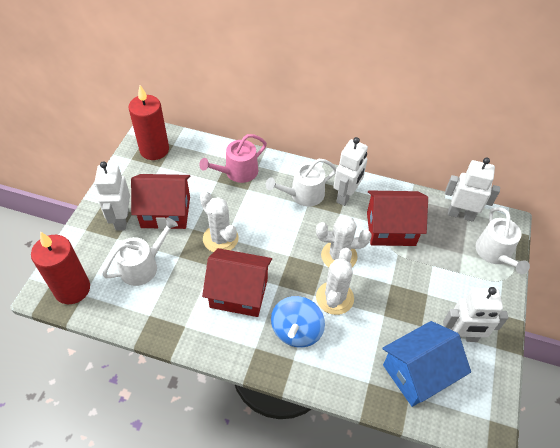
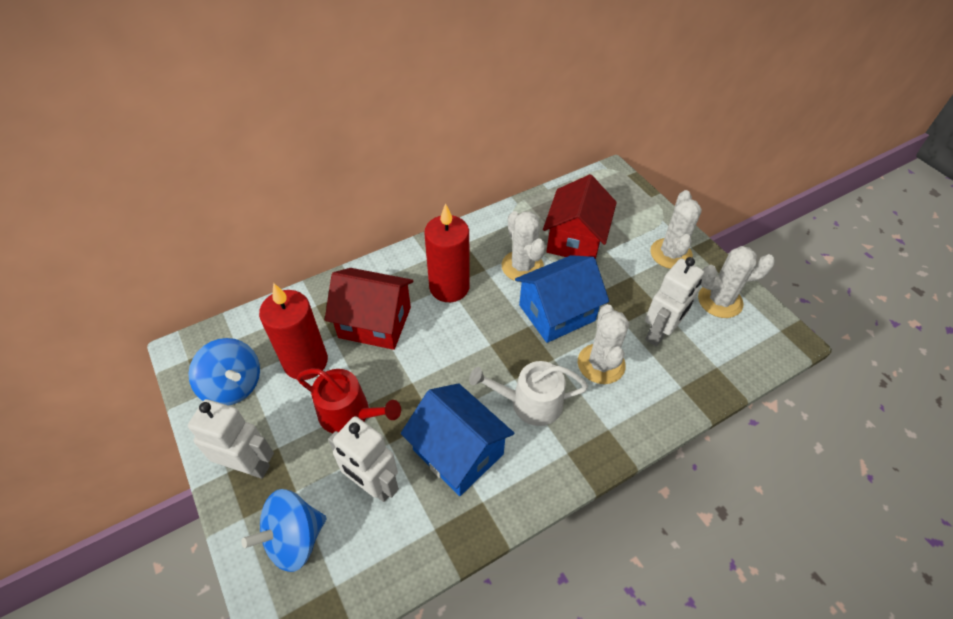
blue house: [382,321,471,407] = 1 -> [401,383,514,496] [515,255,609,343] = 2
blue spinning top: [271,296,325,347] = 1 -> [188,338,260,406] [241,489,326,572] = 2
pink watering can: [199,134,267,183] = 1 -> none = 0
red house: [131,174,191,229] [202,248,272,317] [367,190,428,246] = 3 -> [325,268,413,350] [543,174,617,259] = 2
red watering can: none = 0 -> [297,368,401,433] = 1
white cactus: [200,191,239,252] [316,215,372,267] [316,248,354,315] = 3 -> [502,211,546,282] [578,304,629,384] [650,190,702,269] [698,246,775,318] = 4
white robot: [95,161,130,231] [333,137,368,206] [443,287,508,342] [445,157,500,222] = 4 -> [188,399,274,479] [328,416,399,502] [645,257,704,347] = 3
white watering can: [102,217,178,286] [266,159,336,207] [476,207,530,274] = 3 -> [469,361,588,426] = 1

